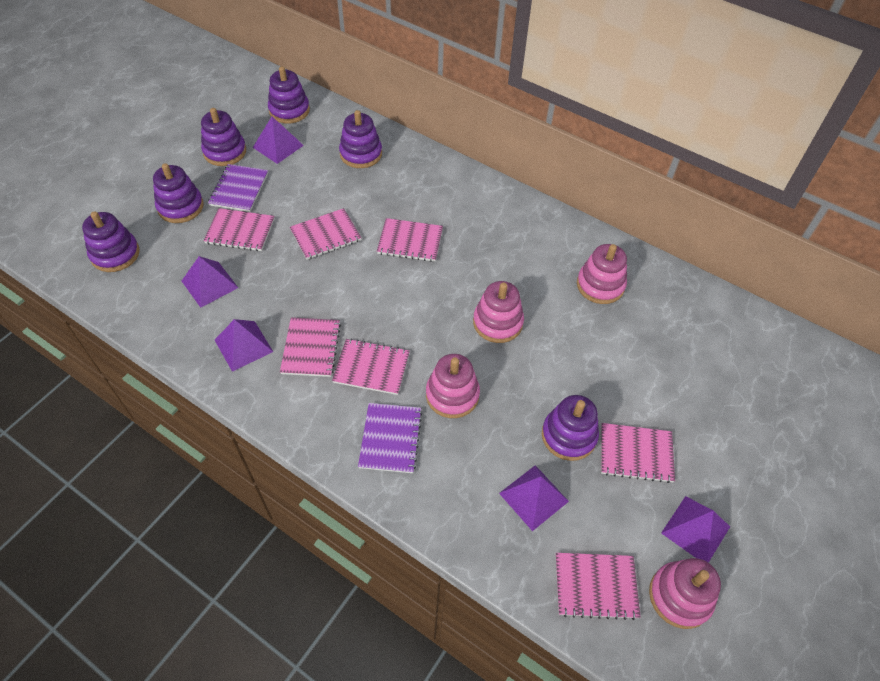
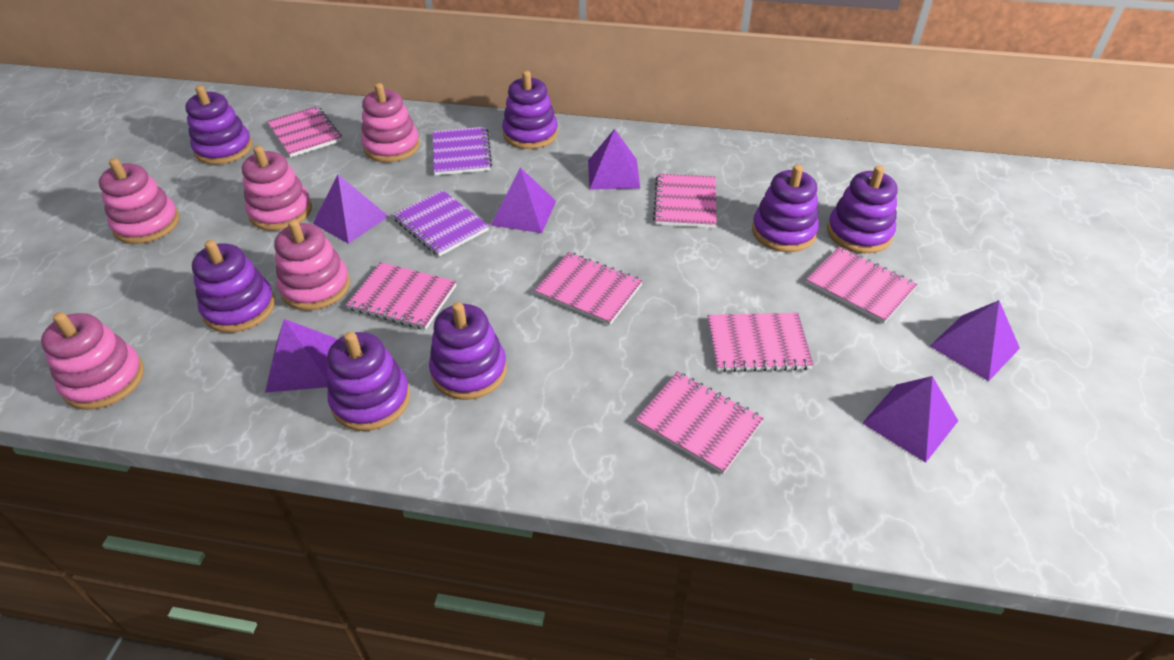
pink stacking toy: [426,354,480,418] [473,281,524,343] [577,244,627,304] [649,558,721,629] = 4 -> [41,312,144,410] [99,158,179,244] [242,146,312,231] [274,219,350,311] [361,83,420,162] = 5
purple pyramid: [182,256,238,308] [215,319,273,372] [253,117,304,164] [499,465,569,531] [661,496,730,563] = 5 -> [265,319,338,393] [313,175,389,244] [491,167,556,233] [588,129,640,190] [862,376,958,463] [930,300,1020,381] = 6
purple stacking toy: [82,211,140,272] [153,163,204,223] [201,108,246,166] [268,66,310,124] [339,110,382,168] [542,395,599,461] = 6 -> [185,85,253,165] [192,240,275,333] [327,332,410,431] [429,302,507,400] [502,71,558,149] [752,165,819,252] [827,166,898,253] = 7

